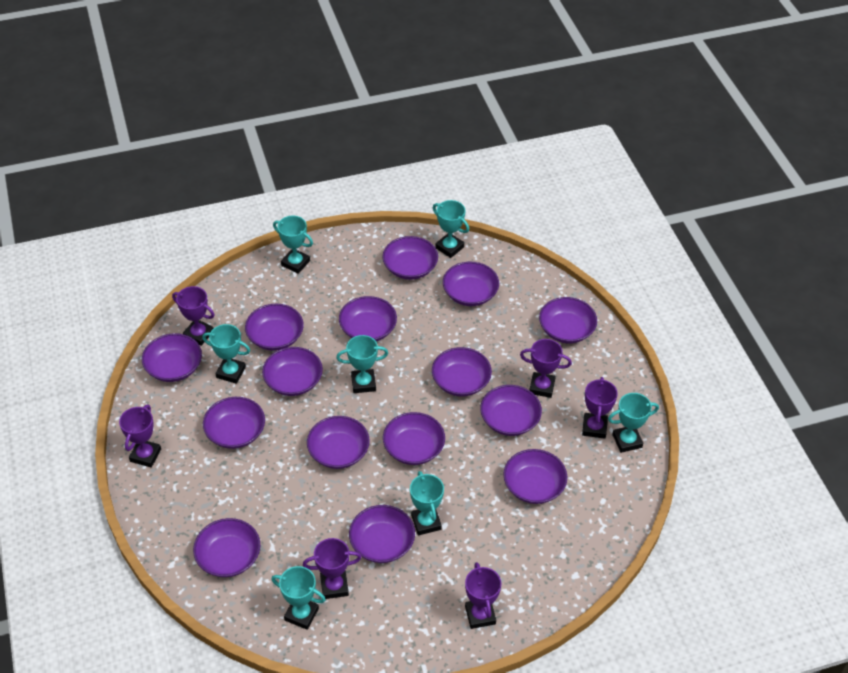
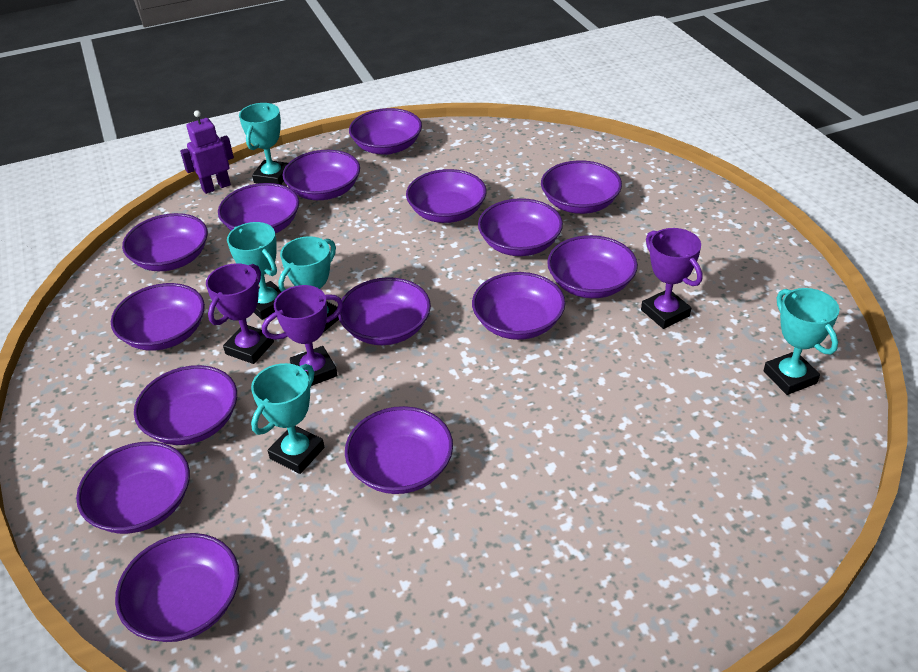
purple robot: none = 0 -> [180,110,234,194] = 1
purple trophy: [119,405,161,467] [172,286,215,346] [303,538,362,599] [465,562,502,629] [520,339,572,398] [582,377,618,439] = 6 -> [206,263,274,364] [262,285,344,386] [641,228,702,329] = 3
turquoise trophy: [202,324,250,384] [271,566,326,630] [273,216,313,274] [336,335,388,393] [410,471,444,535] [433,200,469,258] [608,393,659,453] = 7 -> [227,222,281,320] [239,103,288,185] [251,363,324,474] [278,236,339,332] [763,288,839,395] = 5

